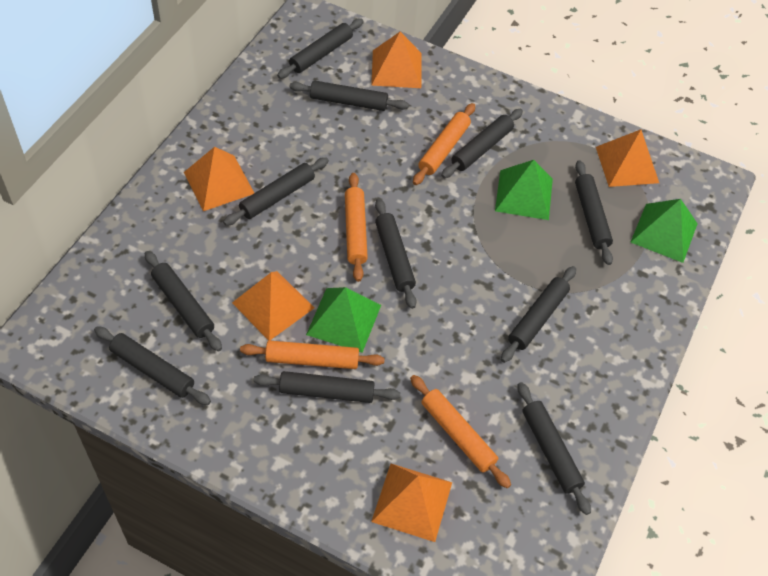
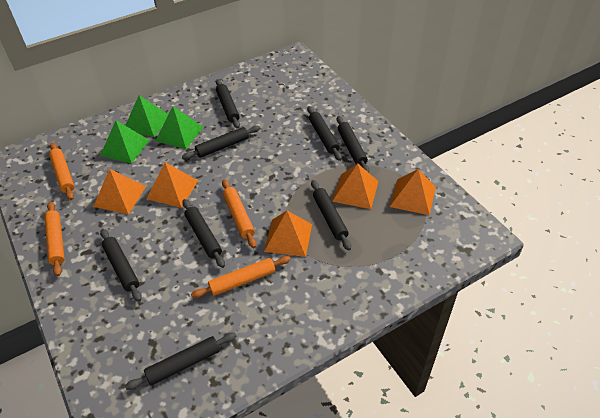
black rolling pin: [94,326,211,405] [145,251,222,352] [223,157,329,226] [253,371,400,403] [277,18,363,79] [290,80,409,111] [375,199,417,309] [441,109,523,178] [501,266,576,363] [518,382,591,515] [575,160,613,265] = 11 -> [100,229,142,302] [125,332,236,390] [182,126,260,160] [182,199,225,268] [216,79,240,129] [307,106,342,161] [311,180,351,251] [337,116,369,173] = 8

